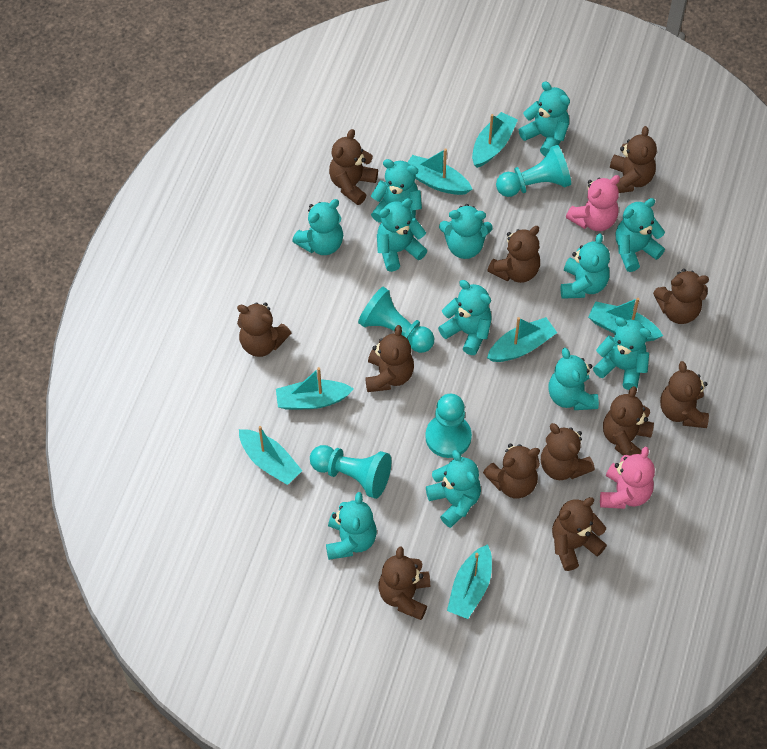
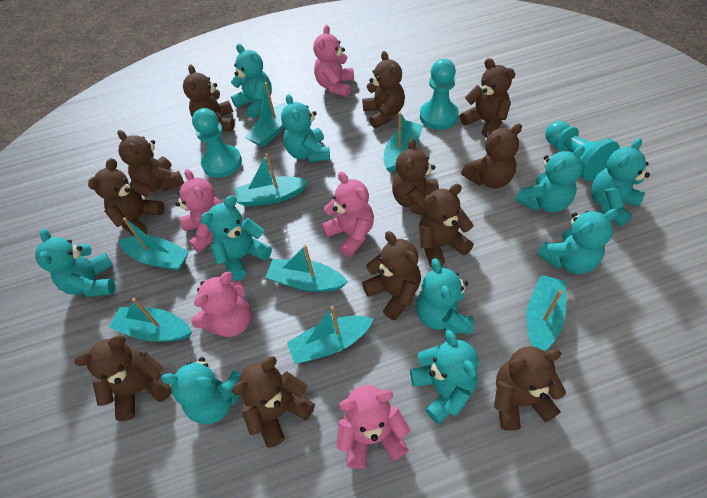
pink teddy bear: [566,175,620,231] [600,447,655,509] = 2 -> [175,169,222,252] [191,272,252,337] [313,25,354,97] [321,172,374,257] [337,385,410,469] = 5
turquoise boat: [239,426,302,485] [276,367,354,410] [407,149,472,195] [447,544,492,619] [472,112,518,168] [487,317,557,362] [588,298,663,341] = 7 -> [109,298,192,341] [118,217,189,271] [235,153,307,207] [245,82,288,147] [265,245,348,292] [287,306,374,364] [384,112,424,173] [526,275,566,351] = 8
turquoise pawn: [310,445,391,499] [358,286,434,353] [425,394,472,458] [496,145,571,197] = 4 -> [192,108,242,178] [420,59,459,130] [545,121,620,181] = 3
turquoise teddy bear: [292,199,343,255] [326,492,377,560] [371,159,422,223] [377,198,427,272] [426,450,481,528] [438,280,492,355] [439,204,493,259] [519,82,570,156] [548,348,599,410] [561,234,610,299] [593,317,651,390] [616,198,665,272] = 12 -> [35,229,115,297] [161,357,241,424] [200,196,272,281] [231,44,272,118] [281,94,330,162] [410,330,479,424] [416,258,474,334] [515,146,585,212] [537,209,618,274] [591,138,650,226] = 10

